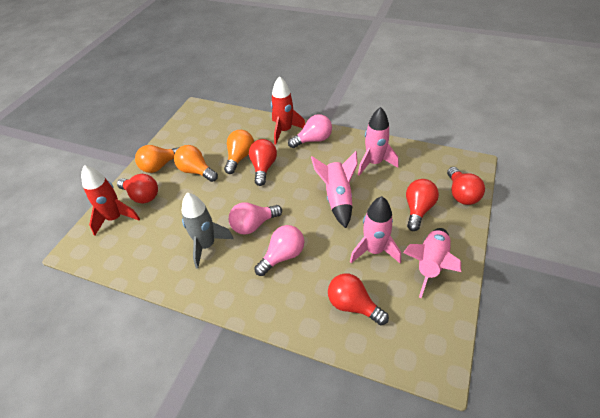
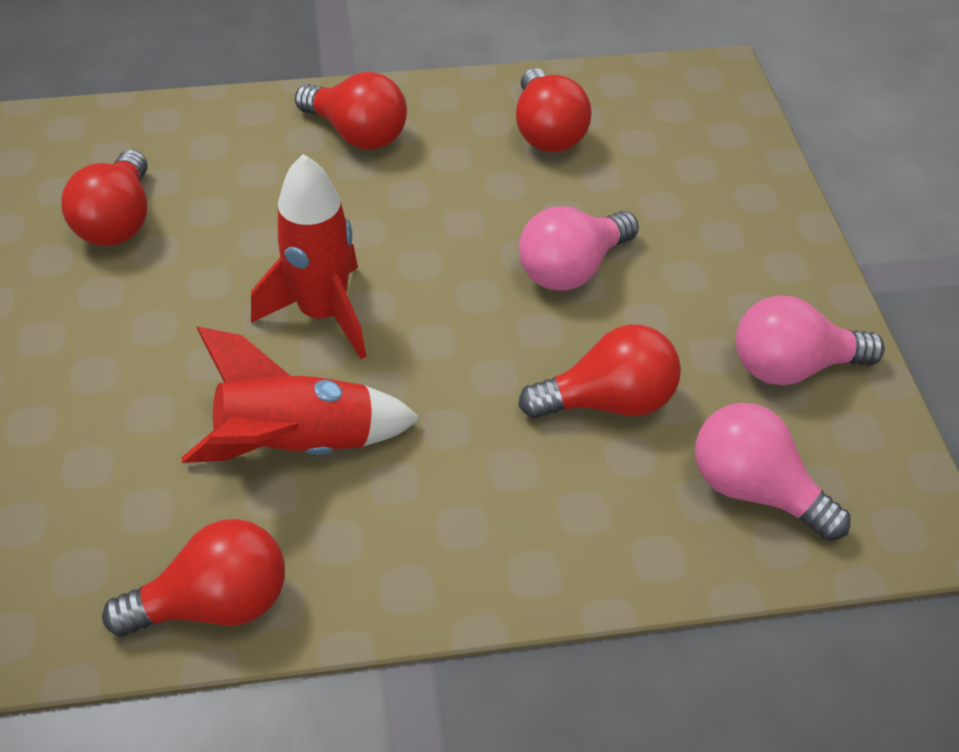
grey rocket: [182,193,234,269] = 1 -> none = 0
orange light bulb: [135,145,180,173] [174,145,218,182] [224,130,254,174] = 3 -> none = 0
pink rocket: [311,151,358,228] [350,196,401,263] [358,107,398,176] [403,228,461,298] = 4 -> none = 0

